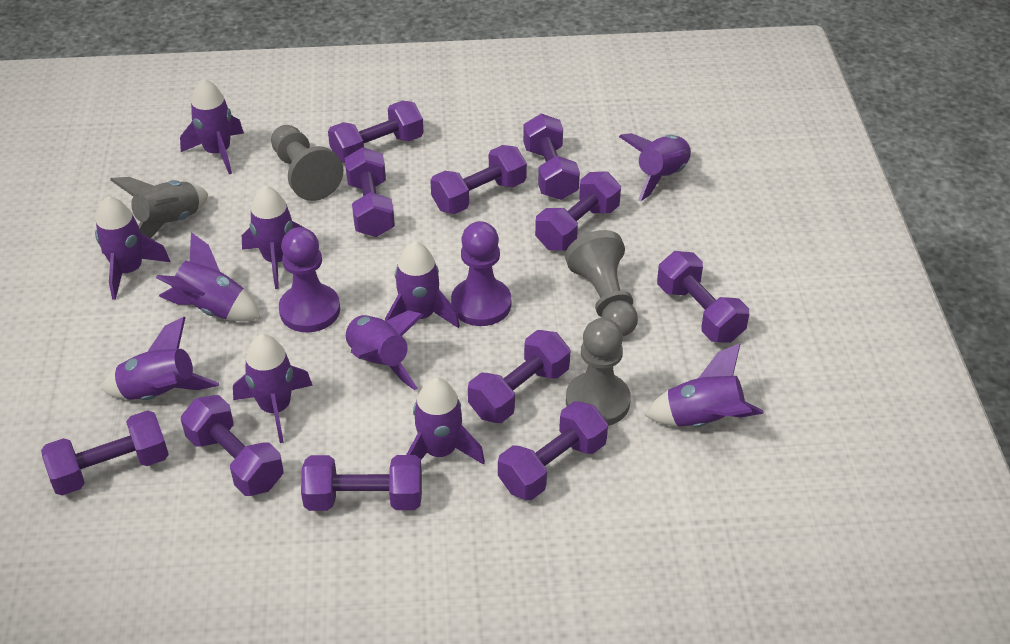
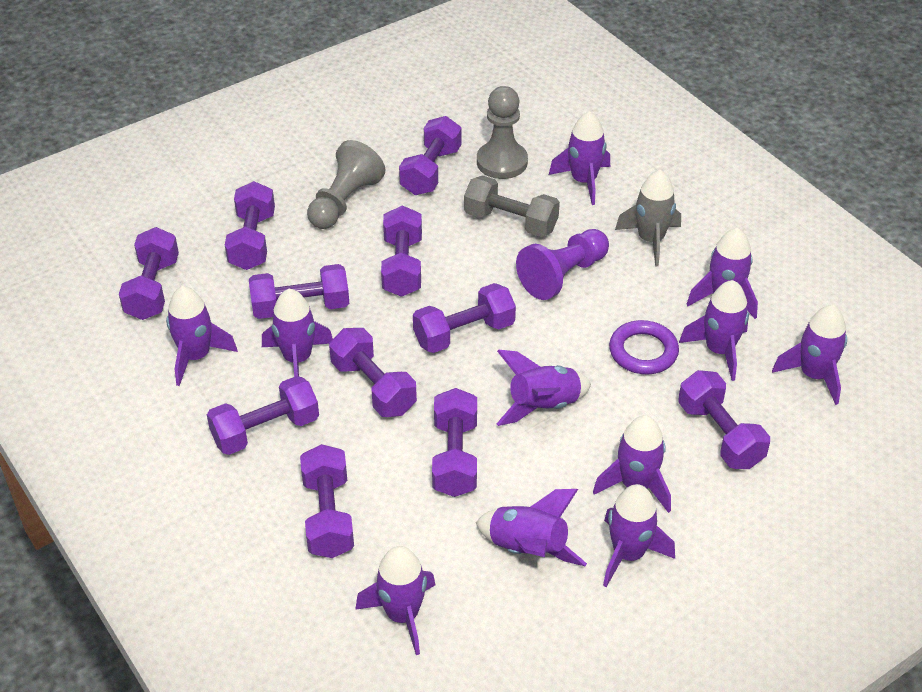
grey dumbbell: none = 0 -> [464,175,560,237] = 1
grey pawn: [271,125,344,201] [565,230,638,336] [566,318,631,426] = 3 -> [307,140,385,229] [477,86,528,179] = 2
purple pawn: [279,227,340,332] [451,221,511,326] = 2 -> [516,229,609,300] = 1
purple ring: none = 0 -> [609,320,679,374] = 1

